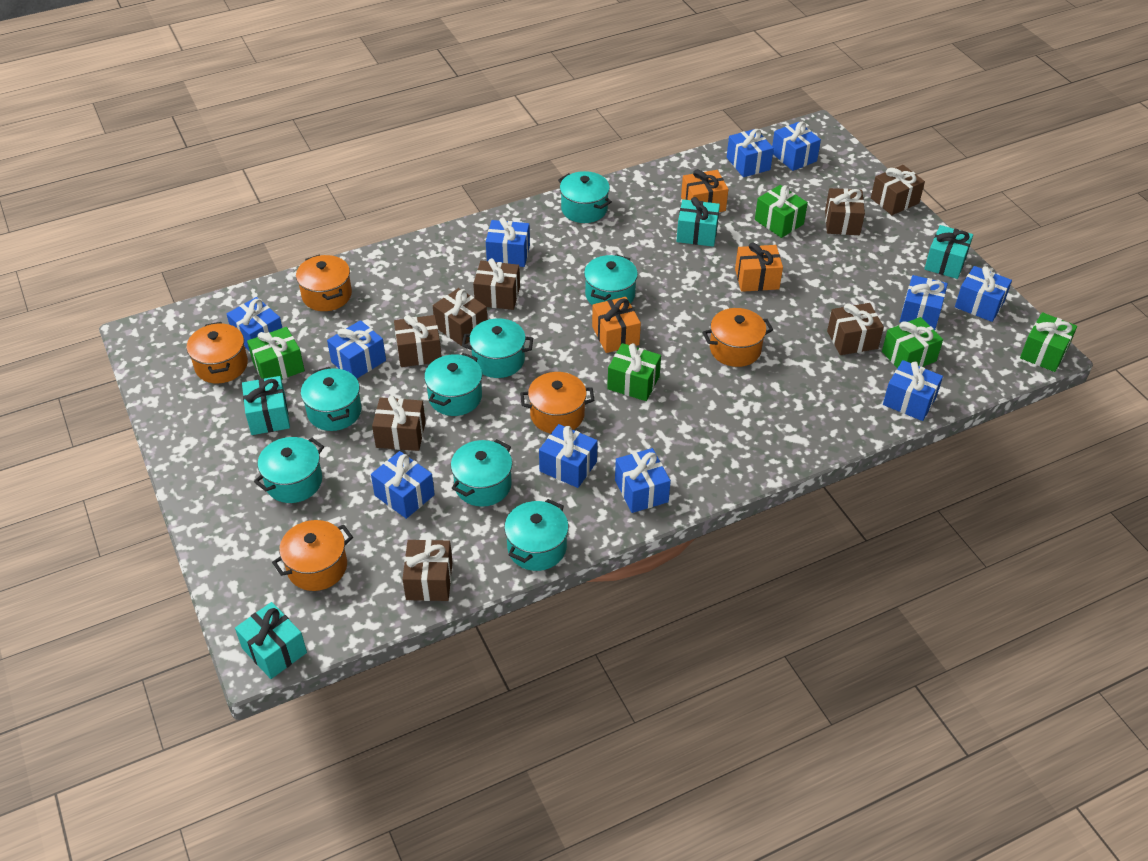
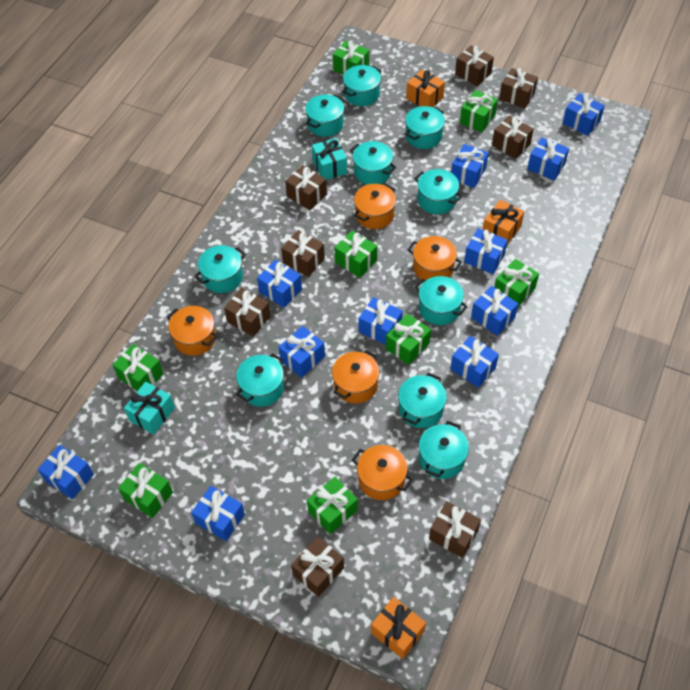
green gift: [247,327,305,380] [607,343,661,401] [755,185,808,238] [882,317,943,368] [1020,312,1077,372] = 5 -> [113,344,164,391] [118,463,173,518] [307,477,358,534] [333,40,369,75] [334,230,377,278] [386,314,431,365] [460,90,498,132] [494,259,539,306] = 8
turquoise gift: [235,602,307,679] [242,376,290,435] [676,197,720,247] [924,225,973,279] = 4 -> [124,382,175,435] [312,138,347,180] = 2
turquoise pot: [254,437,324,503] [301,367,361,431] [424,353,482,416] [451,439,512,507] [462,318,533,378] [504,499,569,571] [558,171,612,223] [584,254,638,306] = 8 -> [195,245,246,293] [236,353,284,407] [305,94,344,137] [342,65,381,106] [350,141,396,185] [398,373,447,428] [405,106,445,149] [414,169,463,214] [415,276,468,325] [419,421,469,479] = 10

